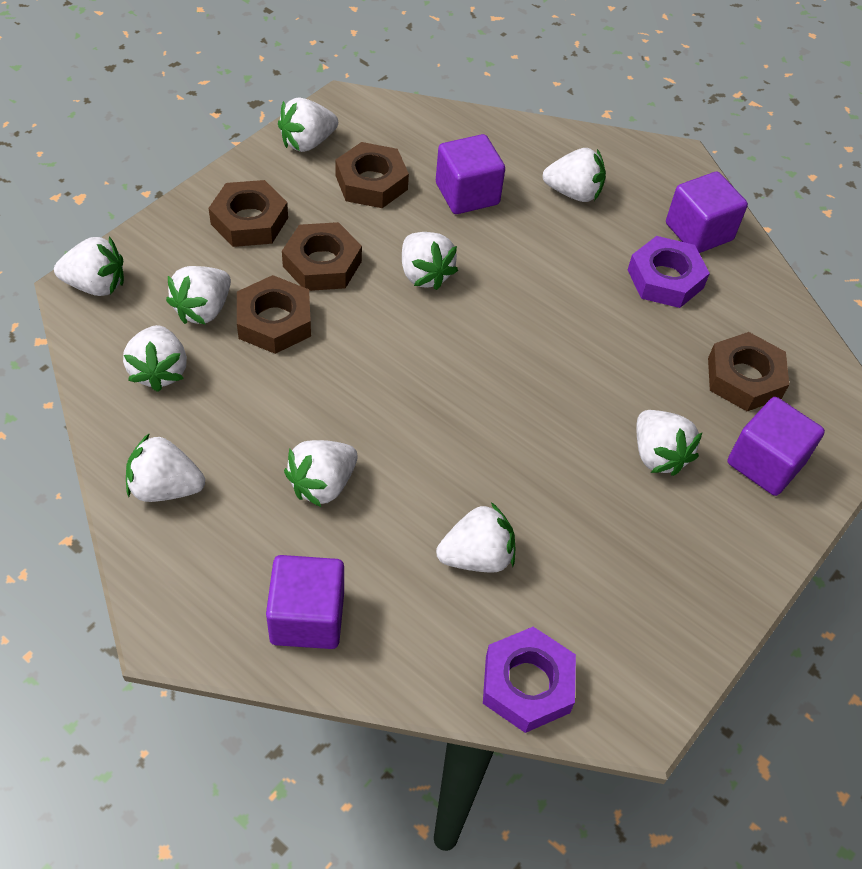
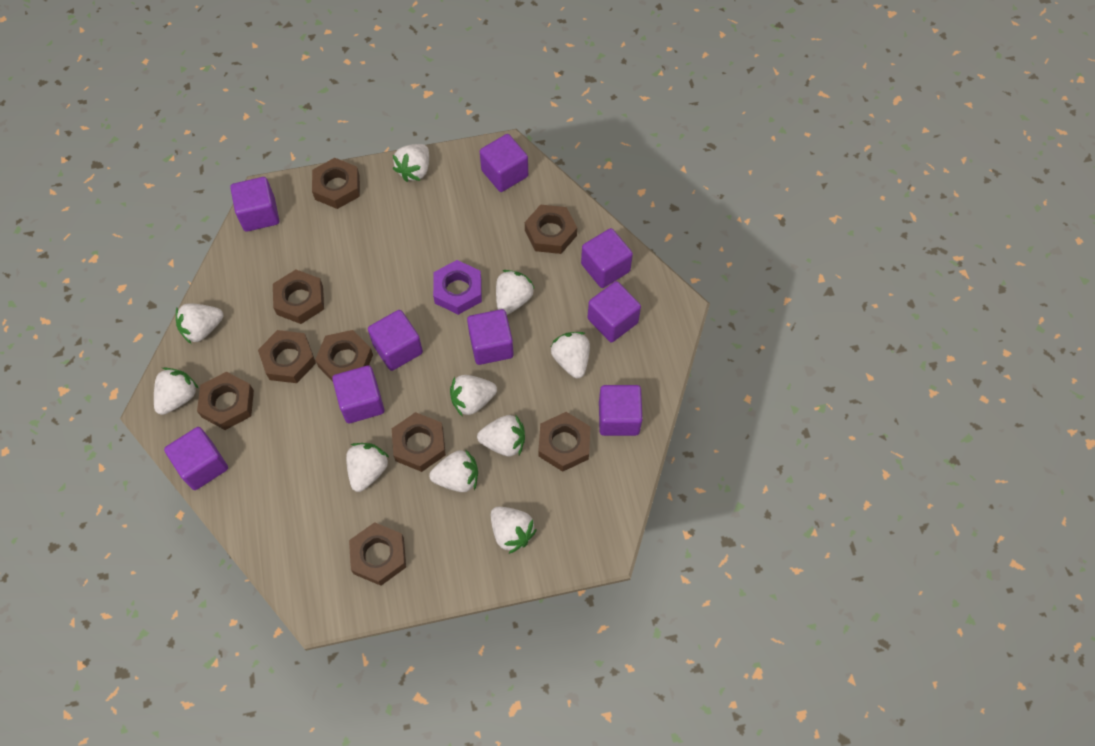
brown nut: [209,180,288,247] [237,275,311,354] [282,222,362,291] [335,142,409,208] [708,332,789,411] = 5 -> [197,372,254,430] [258,330,316,383] [273,270,324,324] [312,158,360,209] [315,330,373,382] [349,522,406,586] [392,412,446,472] [525,205,577,254] [538,412,591,472] = 9
purple cube: [266,555,344,649] [436,134,505,214] [666,172,748,253] [728,397,825,496] = 4 -> [164,427,228,490] [230,177,279,232] [332,365,384,423] [368,310,423,371] [467,309,514,365] [480,134,528,192] [581,228,633,288] [588,281,641,342] [599,385,643,436] = 9
purple nut: [483,627,576,733] [628,236,710,308] = 2 -> [433,260,482,315] = 1

